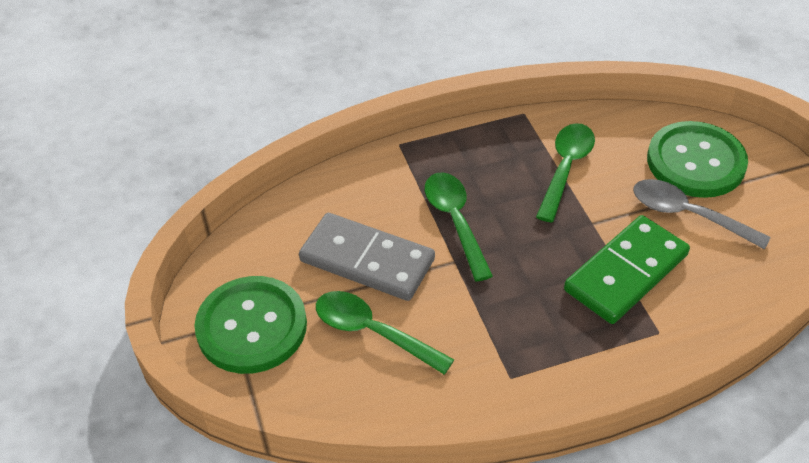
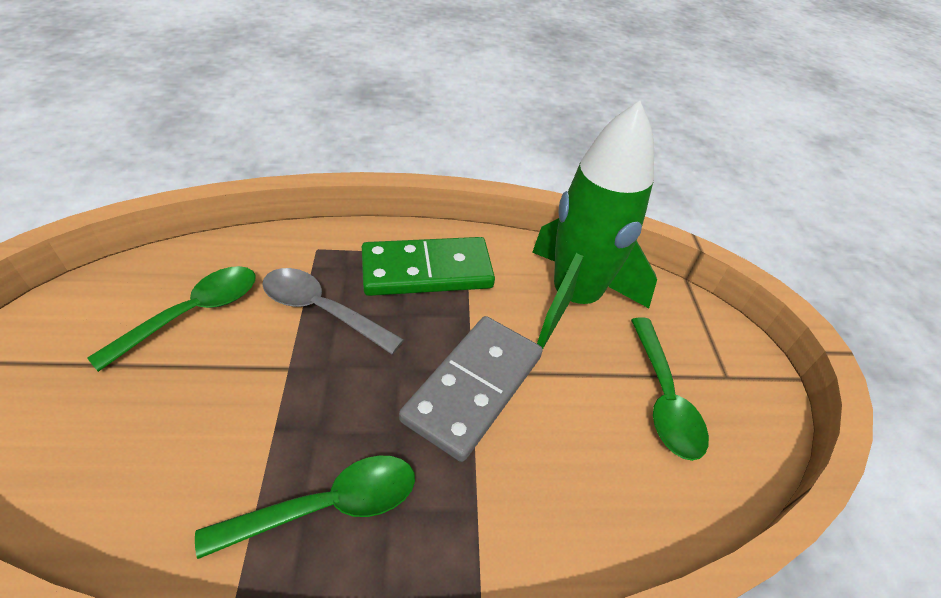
green button: [194,276,307,374] [647,121,748,198] = 2 -> none = 0
green rocket: none = 0 -> [532,101,657,349] = 1

